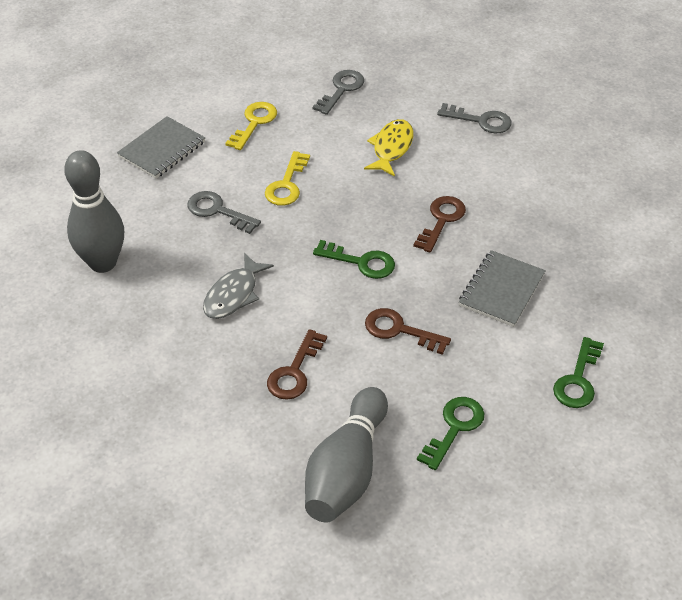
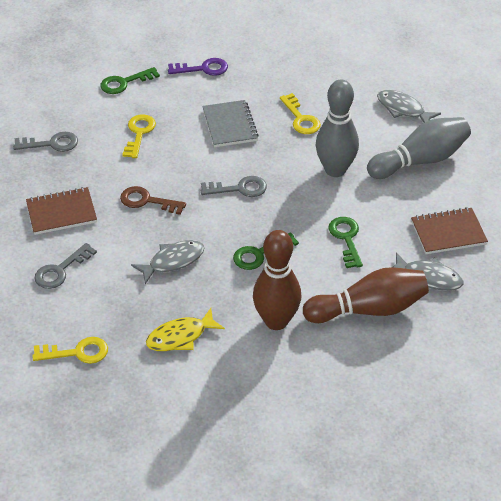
brown bowling pin: none = 0 -> [253,230,301,330] [303,267,429,323] = 2
brown key: [267,329,327,400] [365,308,451,355] [413,196,466,253] = 3 -> [120,186,186,215] = 1
brown notebook: none = 0 -> [26,187,97,235] [411,207,488,254] = 2
grey fish: [203,253,274,319] = 1 -> [131,240,204,284] [377,90,441,123] [393,253,464,291] = 3
grey notebook: [117,116,205,179] [459,250,546,327] = 2 -> [202,100,259,147] = 1
purple key: none = 0 -> [168,58,228,76] = 1
yellow key: [225,102,277,150] [265,151,310,206] = 2 -> [32,337,108,364] [122,114,156,158] [280,93,321,134] = 3

